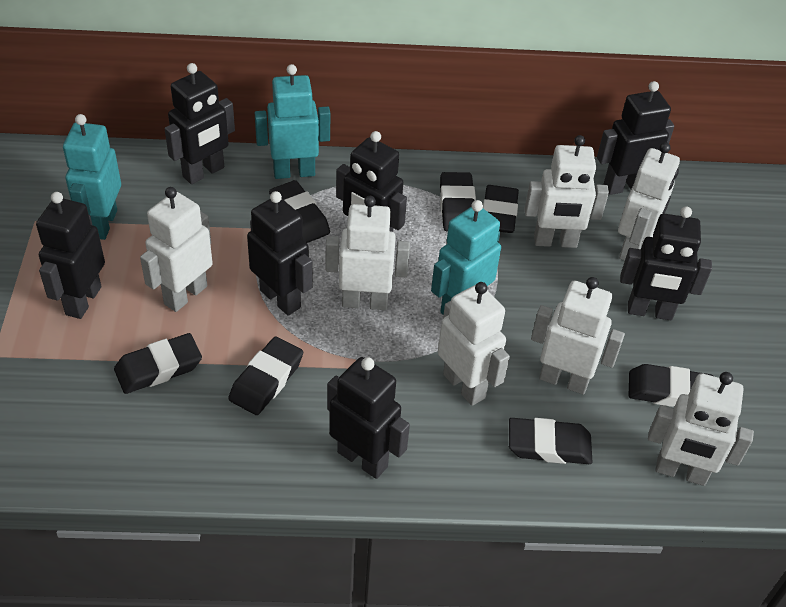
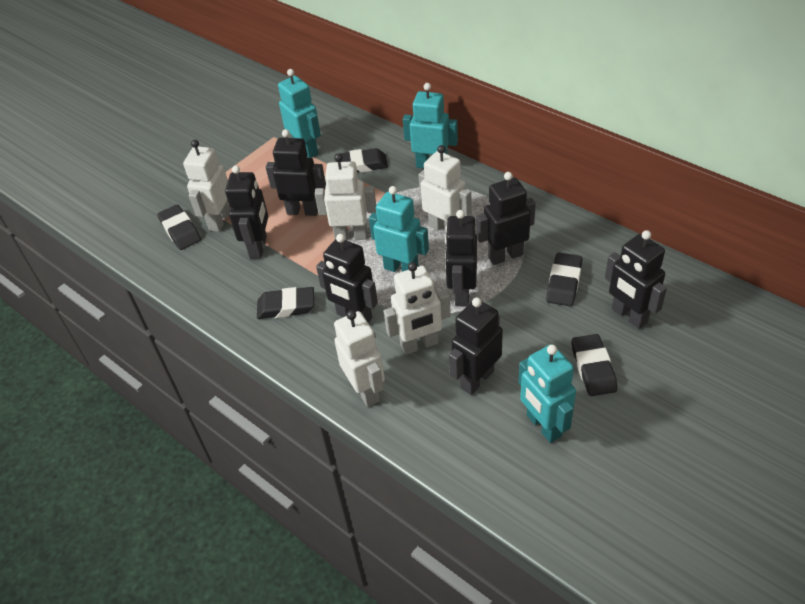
black eraser: [114,333,202,394] [228,336,303,415] [269,180,330,243] [440,172,476,231] [483,185,519,233] [509,418,592,464] [629,364,713,407] = 7 -> [157,205,201,250] [257,287,314,319] [335,148,388,173] [546,253,582,306] [572,334,617,396] = 5
turquoise robot: [63,114,121,240] [255,64,330,179] [431,200,501,315] = 3 -> [278,69,321,158] [369,186,429,272] [403,83,458,168] [518,344,576,443] = 4
white robot: [140,187,213,312] [326,196,410,310] [438,282,510,406] [524,135,609,248] [531,277,625,395] [618,142,680,260] [648,372,754,486] = 7 -> [183,140,230,232] [315,153,376,240] [334,310,385,407] [384,262,451,355] [418,145,472,234] = 5

